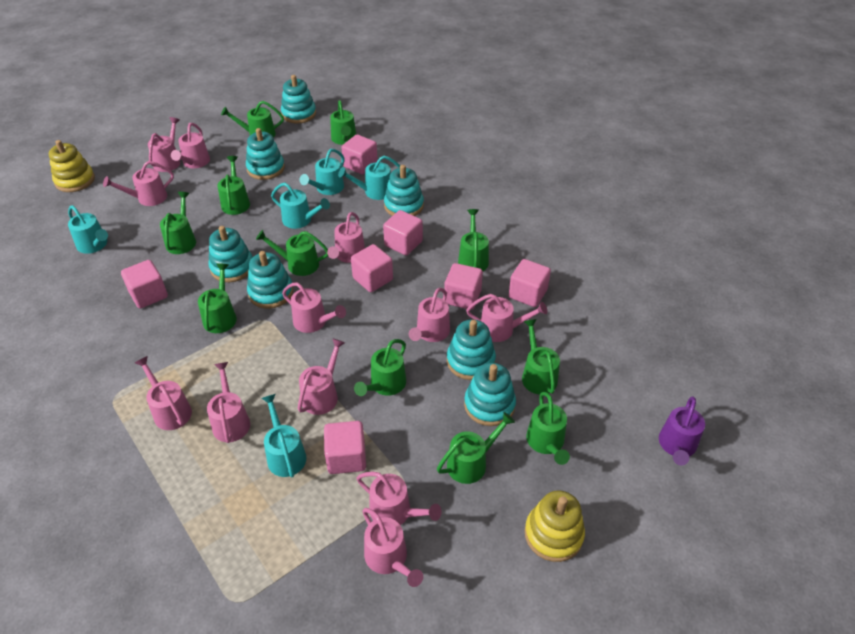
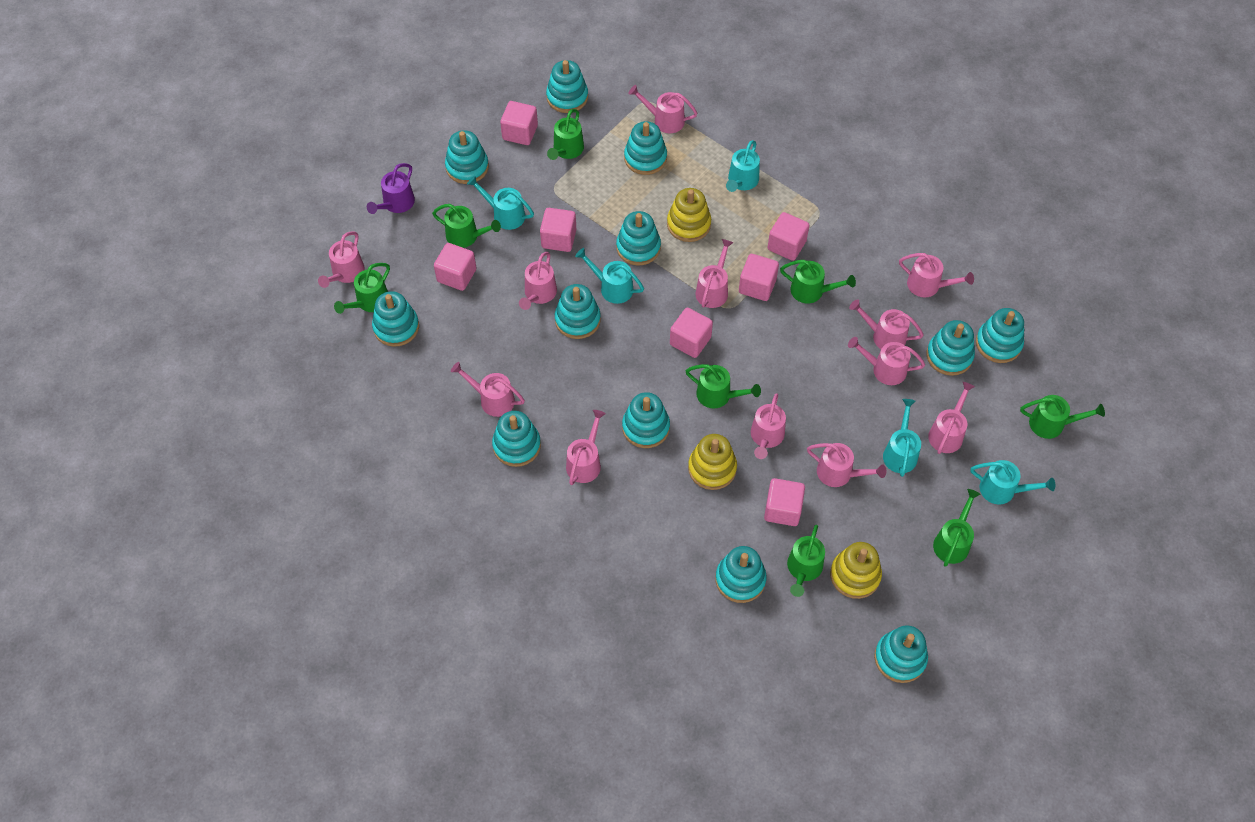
green watering can: [160,192,196,254] [198,263,237,333] [217,156,250,215] [221,101,284,138] [256,230,328,276] [330,100,356,145] [354,339,406,396] [437,412,515,484] [458,209,489,271] [522,319,560,395] [526,392,570,465] = 11 -> [334,263,390,314] [432,204,501,248] [547,109,584,160] [686,364,761,408] [780,260,856,303] [787,525,825,597] [933,489,980,567] [1020,395,1105,439] = 8
turquoise stacking toy: [208,226,253,282] [246,128,285,180] [247,251,293,309] [281,75,316,124] [384,165,424,216] [447,320,496,380] [464,363,516,426] = 7 -> [372,291,419,347] [445,130,489,184] [492,411,541,467] [546,60,588,113] [555,284,601,339] [616,211,661,266] [622,392,670,448] [624,121,667,175] [715,546,767,603] [874,626,928,683] [926,320,975,376] [976,308,1024,363] = 12
yellow stacking toy: [49,140,95,192] [525,490,585,562] = 2 -> [667,188,711,242] [688,434,737,490] [830,542,882,599] = 3

